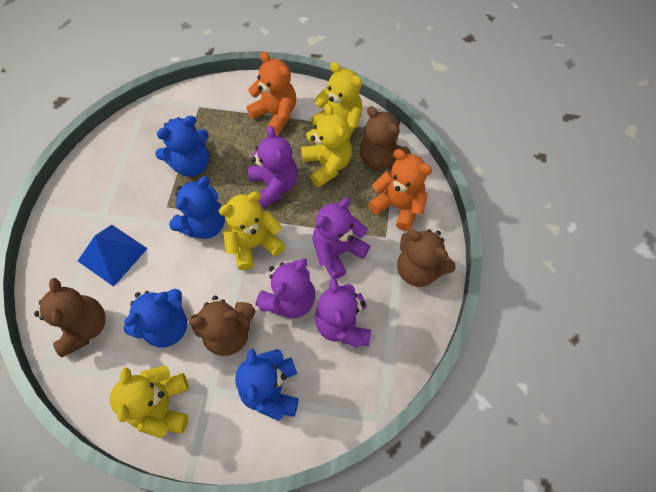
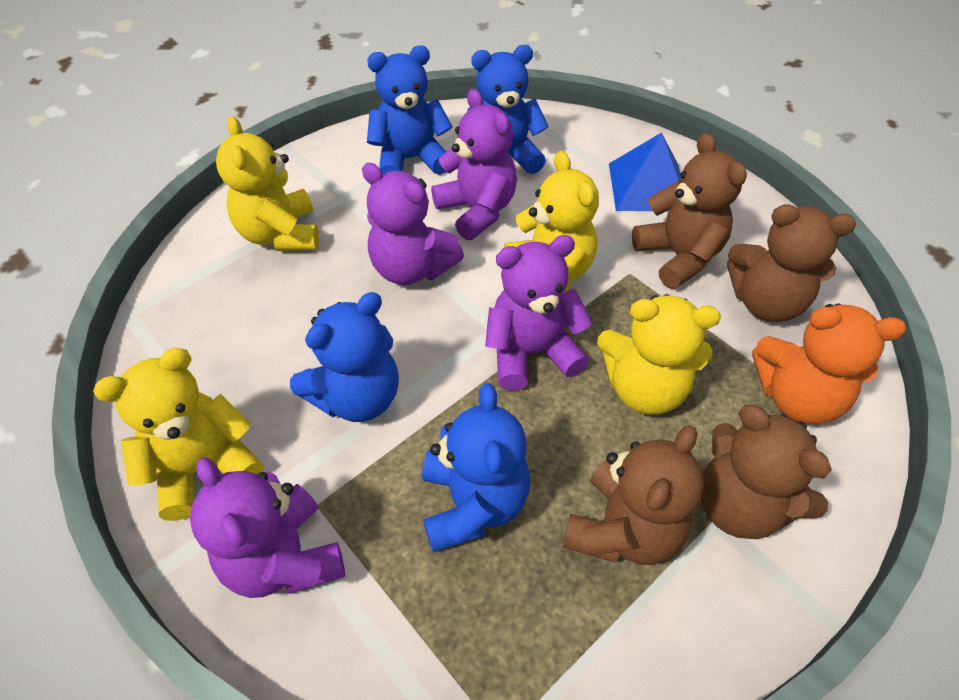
orange teddy bear: [247,51,296,136] [368,149,432,231] = 2 -> [752,304,906,424] = 1

